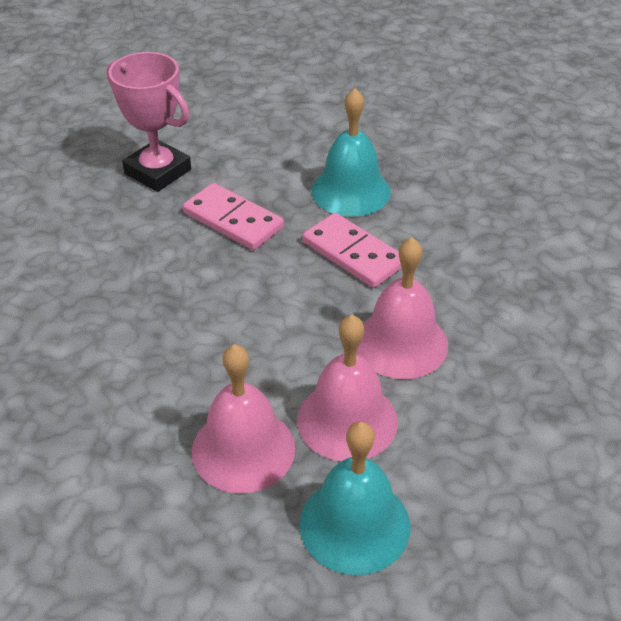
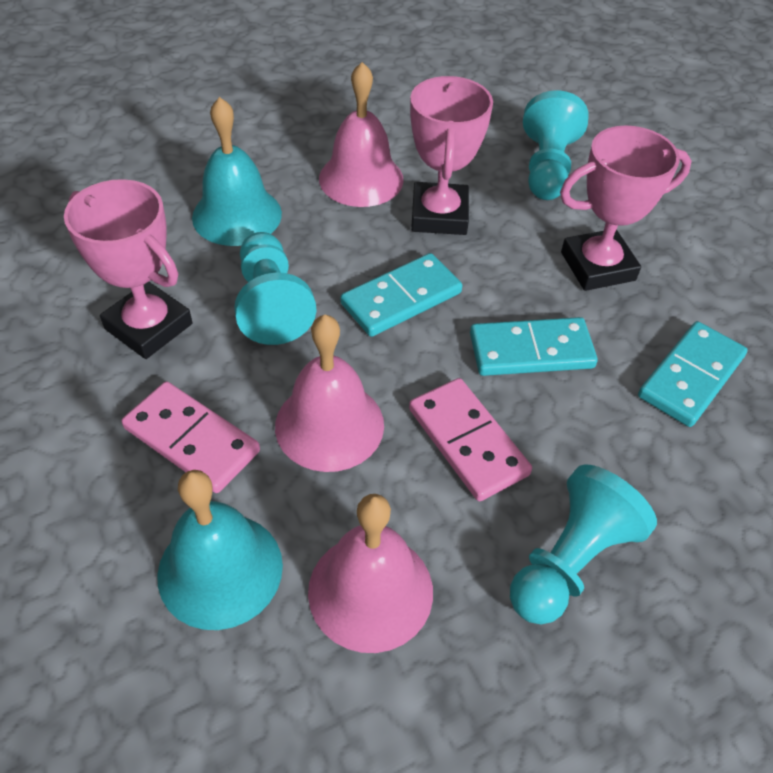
pink trophy: [107,52,191,192] = 1 -> [64,179,193,359] [410,76,493,235] [560,126,692,291] = 3
turquoise domino: none = 0 -> [341,253,462,337] [470,317,598,376] [638,321,748,427] = 3
turquoise pawn: none = 0 -> [234,232,317,345] [510,464,657,625] [523,90,588,200] = 3

